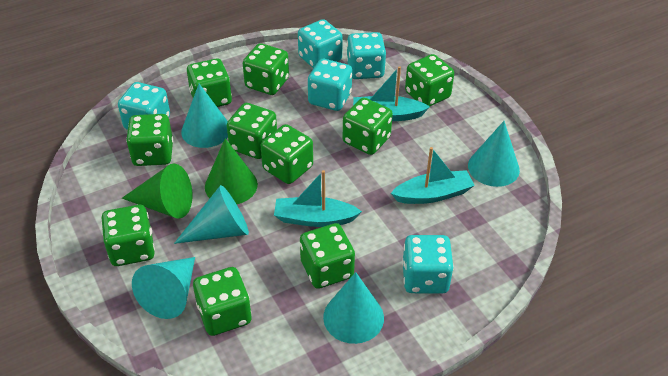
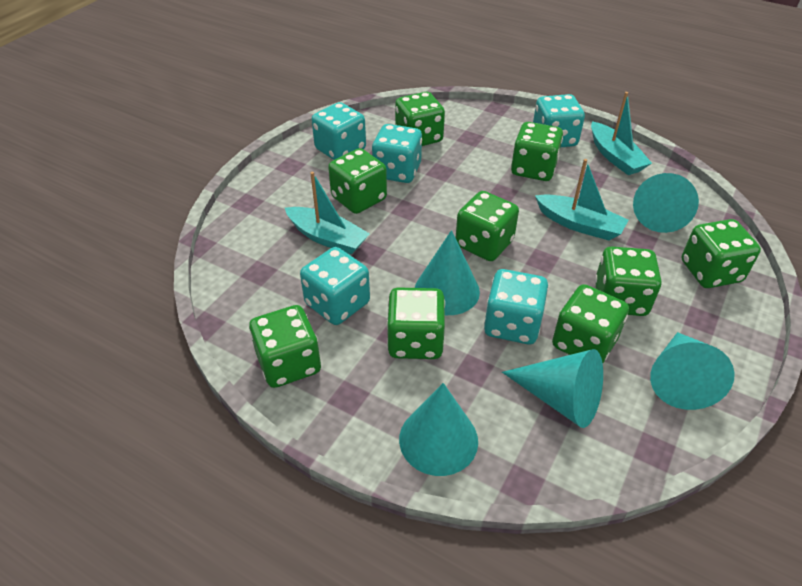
green cone: [122,164,193,219] [205,139,258,204] = 2 -> none = 0
green dice: [101,205,155,266] [126,114,173,166] [187,58,232,107] [193,267,251,336] [227,103,277,159] [243,43,289,95] [261,124,313,184] [300,223,355,289] [343,98,393,155] [405,54,454,106] = 10 -> [249,305,321,388] [328,148,387,214] [387,287,445,359] [395,92,445,146] [456,191,519,261] [511,122,563,181] [552,284,629,363] [595,246,661,316] [682,219,761,288] = 9

